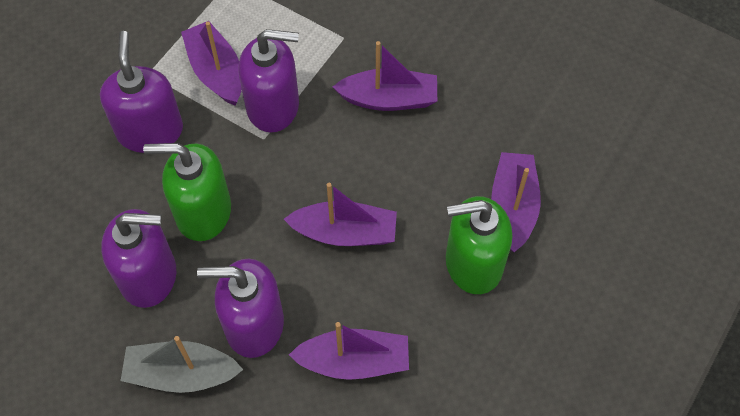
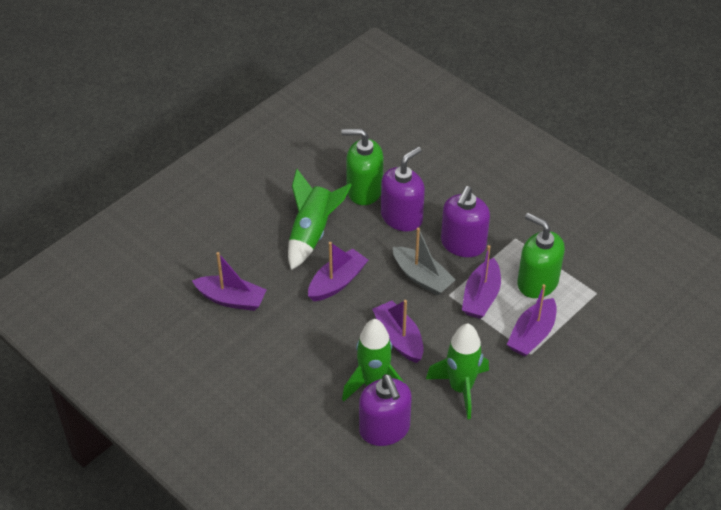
green rocket: none = 0 -> [288,169,351,270] [342,319,404,401] [426,324,489,419] = 3
purple soap dispenser: [100,31,183,153] [101,209,176,308] [197,259,284,358] [239,29,299,133] = 4 -> [359,374,412,446] [381,147,425,232] [441,186,490,257] = 3

